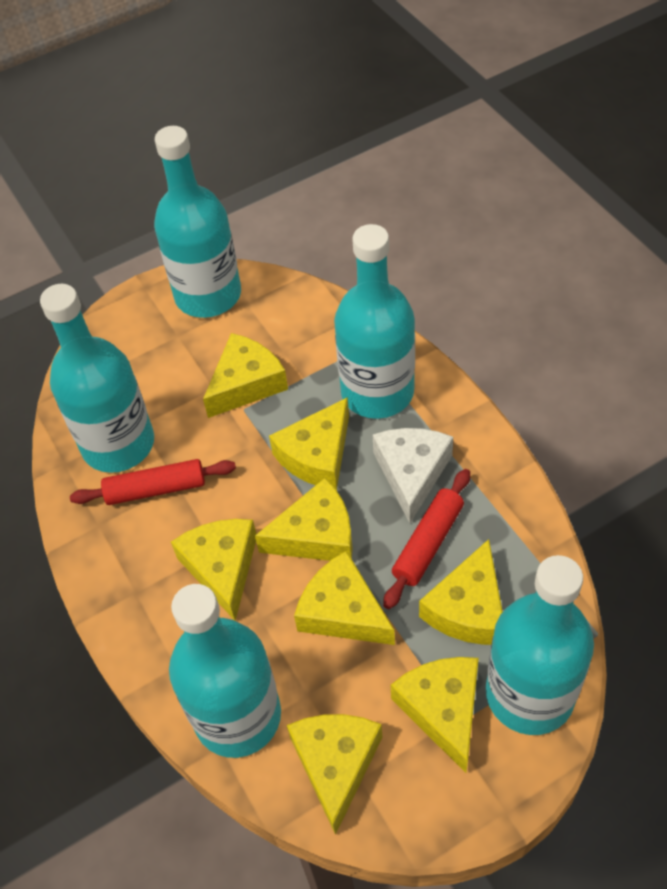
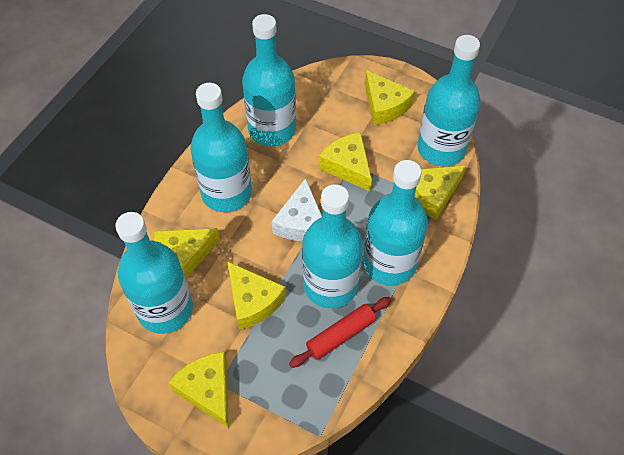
red rolling pin: [70,459,236,505] [383,469,470,609] = 2 -> [289,297,391,368] = 1
turquoise bottle: [40,284,154,473] [154,126,241,318] [169,584,281,758] [334,224,415,419] [486,555,594,735] = 5 -> [115,212,193,334] [190,83,252,212] [242,14,296,146] [302,184,363,308] [363,160,428,286] [417,35,481,166] = 6
yellow cheese: [171,519,256,621] [203,333,288,418] [255,478,353,561] [269,397,349,490] [287,714,382,835] [294,551,395,645] [391,657,479,773] [419,539,503,645] = 8 -> [154,228,220,279] [168,352,229,428] [227,261,286,330] [319,132,372,191] [365,70,415,125] [415,165,466,220] = 6

